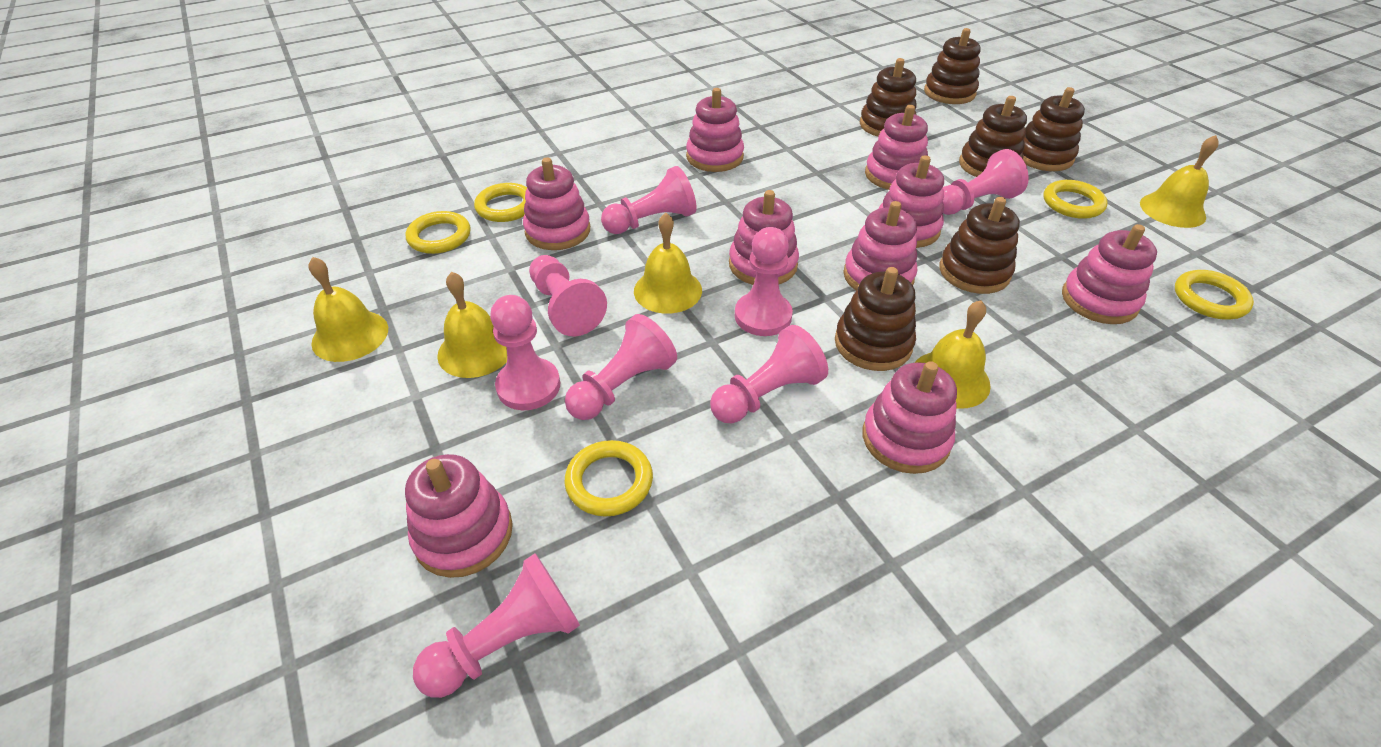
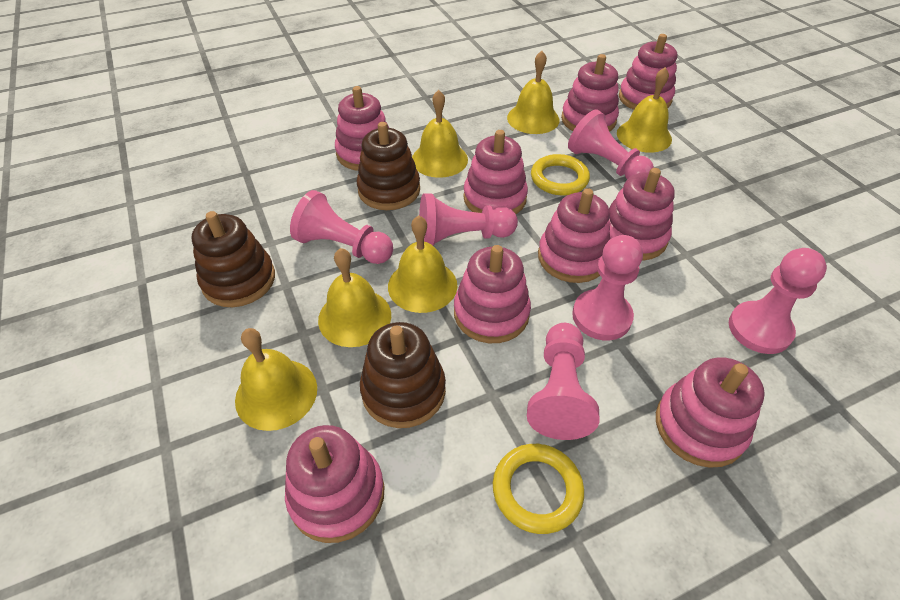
brown stacking toy: [835,267,916,371] [860,58,917,136] [924,28,981,104] [939,197,1020,294] [959,96,1027,177] [1022,87,1085,171] = 6 -> [191,211,275,307] [356,122,420,210] [360,322,446,428] = 3
pink pawn: [413,553,580,698] [490,295,560,410] [529,255,607,336] [565,314,677,420] [601,166,697,234] [710,325,828,423] [735,227,793,336] [943,149,1029,215] = 8 -> [290,190,393,264] [419,193,518,246] [527,323,600,440] [568,109,654,179] [572,235,643,340] [729,248,827,354] = 6
yellow bell: [308,257,388,362] [437,272,507,378] [634,213,702,314] [915,300,991,409] [1140,135,1219,228] = 5 -> [235,328,317,431] [318,248,391,347] [388,215,457,313] [412,90,468,178] [507,51,560,134] [617,67,672,153] = 6
yellow ring: [406,211,471,254] [474,183,527,222] [564,440,653,516] [1043,180,1108,219] [1175,270,1254,320] = 5 -> [493,444,584,534] [531,154,590,196] = 2

